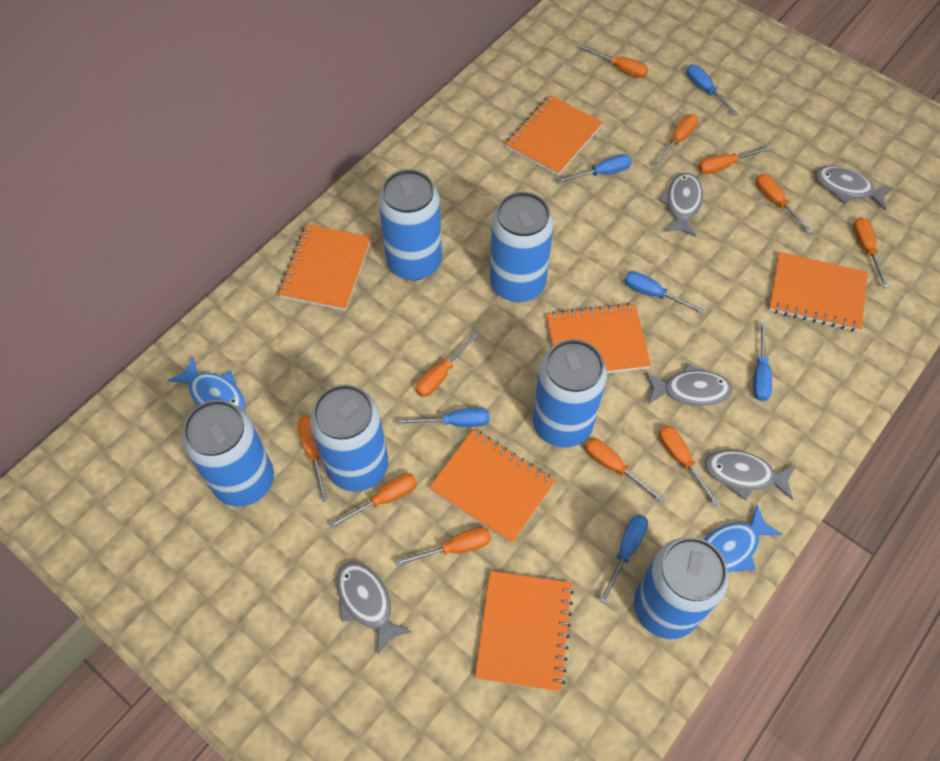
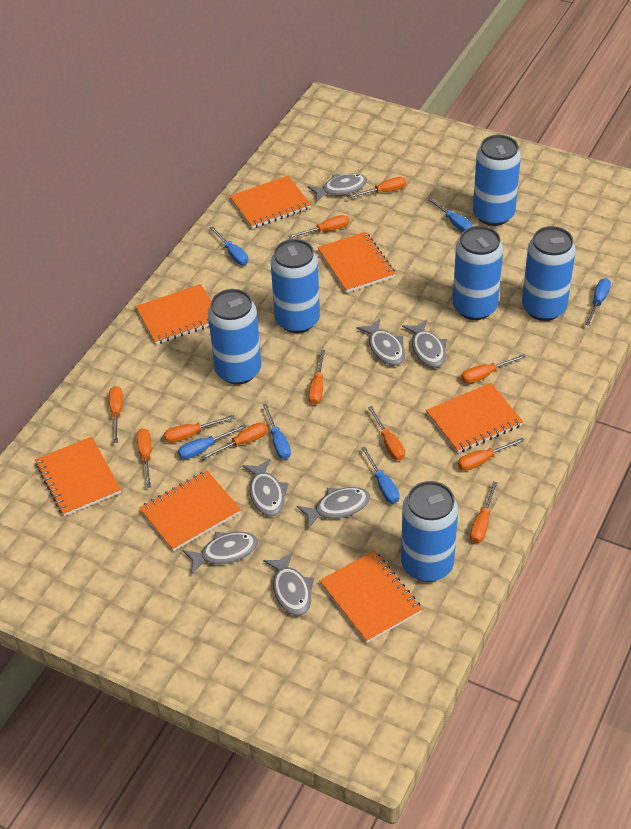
blue fish: [168,357,245,410] [704,505,783,573] = 2 -> none = 0
grey fish: [337,562,412,654] [645,363,733,406] [658,173,703,237] [704,450,796,501] [815,166,893,210] = 5 -> [183,532,258,575] [242,459,289,516] [263,551,314,616] [297,487,370,529] [308,174,367,202] [356,319,405,366] [402,319,447,368] = 7
orange notebook: [278,224,371,311] [429,429,556,544] [475,571,574,692] [505,95,603,176] [546,303,651,373] [769,252,868,332] = 6 -> [35,437,121,516] [135,284,211,344] [140,470,241,551] [229,176,311,229] [317,232,395,293] [320,551,422,643] [426,383,523,453] = 7

